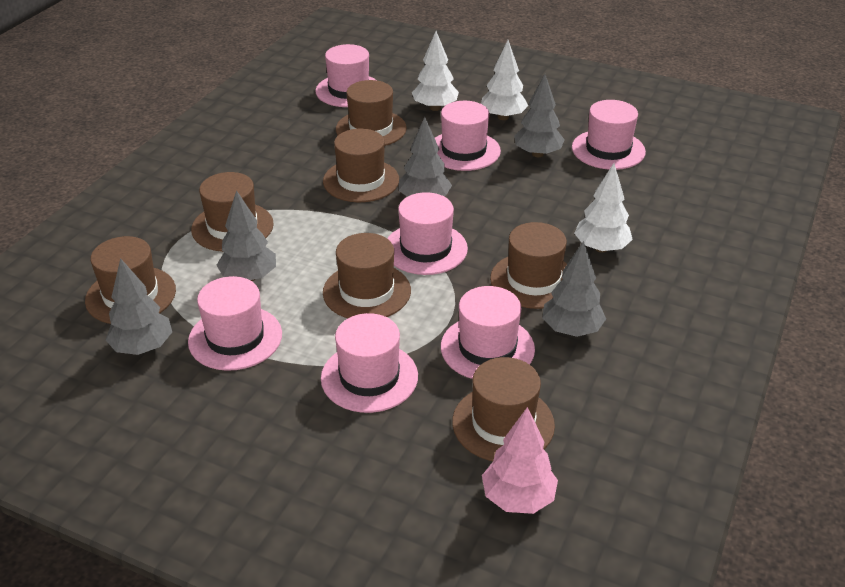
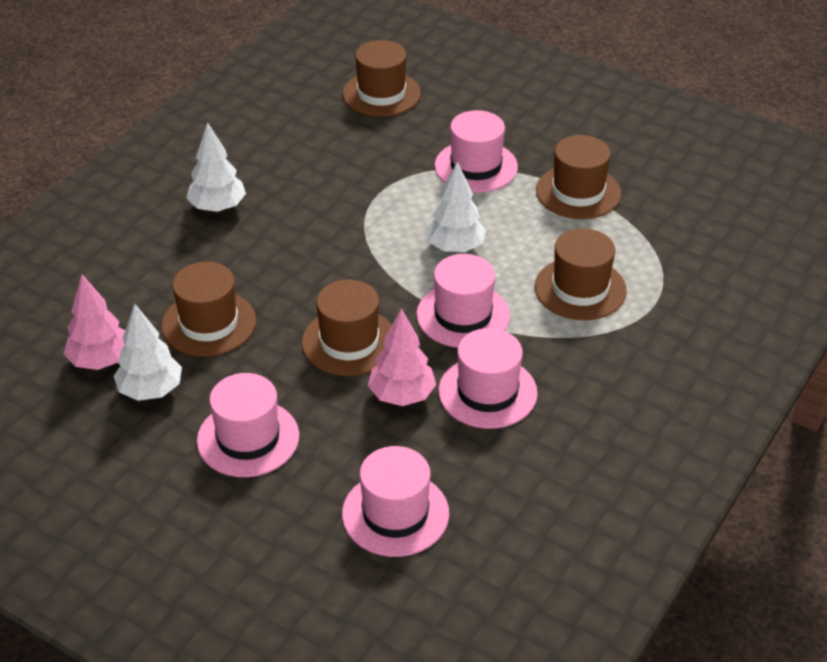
brown hat: [85,236,176,324] [191,172,274,252] [323,129,399,202] [323,233,411,318] [336,80,407,146] [452,357,555,461] [490,222,567,309] = 7 -> [161,262,256,357] [302,280,392,376] [343,40,421,117] [535,228,627,320] [536,135,621,219] = 5
grey tree: [106,258,172,355] [217,190,276,281] [399,117,452,197] [514,74,565,157] [542,241,606,337] = 5 -> none = 0
pink hat: [188,276,282,371] [316,44,376,107] [321,313,418,413] [387,192,468,275] [435,101,501,171] [441,286,535,379] [572,100,646,170] = 7 -> [197,373,299,477] [342,446,449,557] [416,254,510,348] [435,110,518,193] [438,328,538,429] = 5
pink tree: [482,407,558,514] = 1 -> [64,274,125,370] [368,308,436,406] = 2

